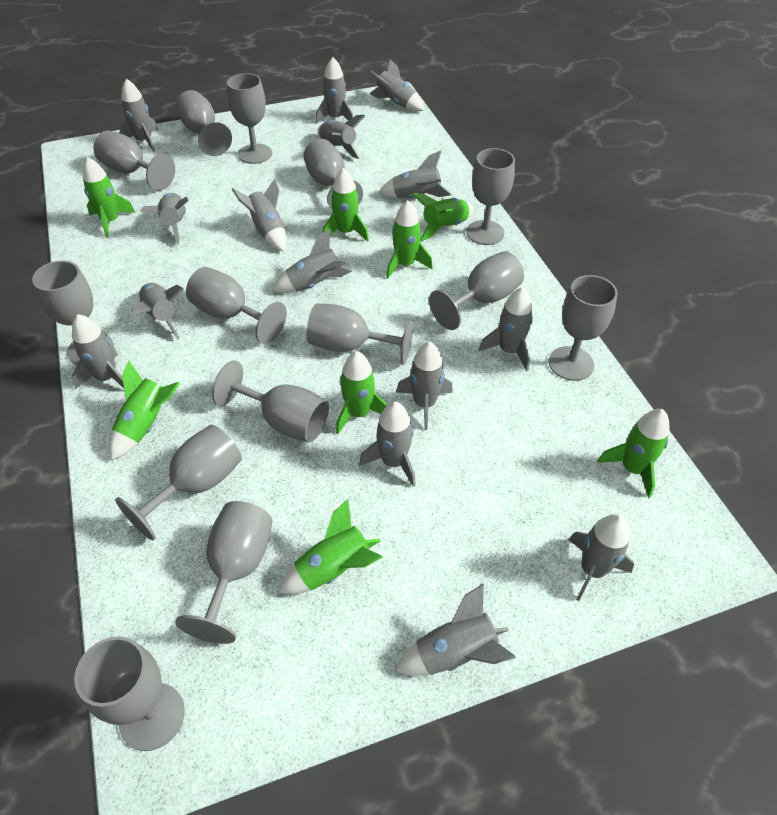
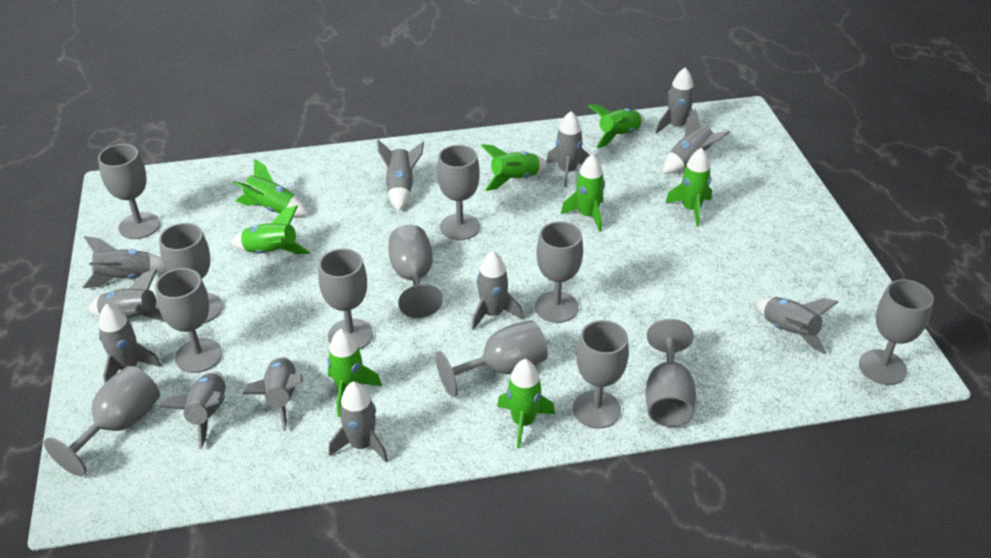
grey goblet: [32,261,114,365] [74,636,185,751] [93,131,175,191] [115,425,242,540] [175,501,273,644] [176,90,232,156] [186,267,287,344] [212,360,329,443] [227,73,272,164] [303,139,363,210] [307,303,414,365] [429,251,524,330] [466,148,515,245] [549,275,618,381] = 14 -> [44,366,160,476] [98,144,160,239] [155,268,222,373] [159,223,223,324] [318,248,373,350] [389,225,443,318] [436,320,548,397] [437,145,480,240] [535,221,583,323] [573,320,629,429] [646,319,696,427] [859,279,934,385] = 12
grey rocket: [72,314,124,389] [119,79,158,152] [132,283,184,340] [140,193,189,245] [232,179,286,251] [272,228,352,293] [316,57,353,124] [317,115,365,159] [359,402,416,487] [369,59,425,111] [378,151,452,198] [394,583,516,676] [396,341,453,430] [479,287,533,371] [569,514,634,601] = 15 -> [82,236,165,288] [88,269,164,320] [99,304,161,383] [159,371,226,449] [243,356,303,431] [329,382,388,463] [377,139,424,211] [471,251,523,330] [546,111,590,187] [656,67,694,133] [663,109,730,173] [756,297,838,354] = 12

